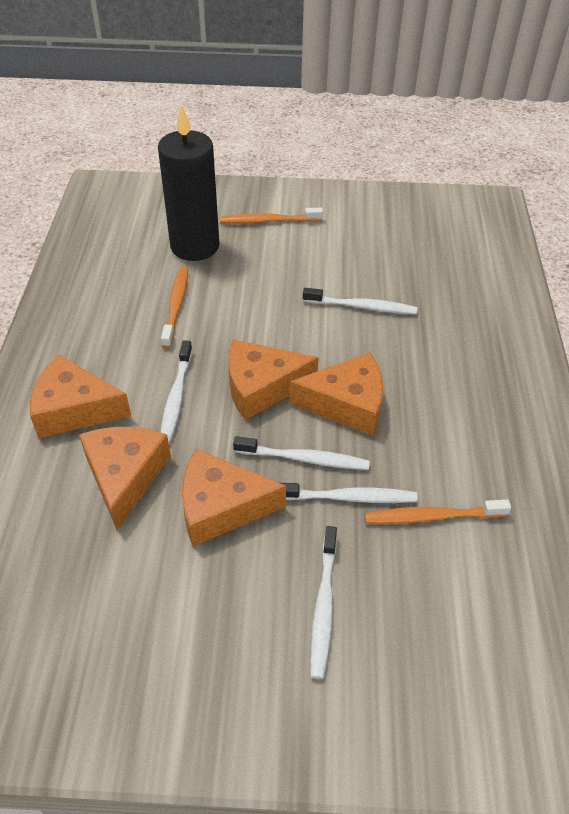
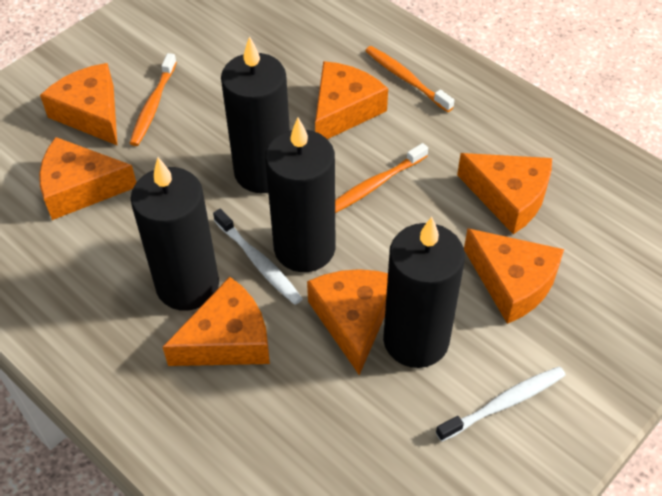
black candle: [158,104,219,261] = 1 -> [131,157,219,311] [221,36,290,193] [265,117,336,272] [383,217,465,368] = 4
orange cheese: [30,355,131,438] [79,427,171,530] [182,449,286,546] [228,339,319,420] [289,353,383,436] = 5 -> [39,137,136,220] [40,63,118,146] [163,277,270,366] [307,269,388,375] [315,61,388,139] [457,153,552,234] [464,228,564,324] = 7
white toothbrush: [160,340,192,444] [233,436,370,470] [281,483,418,503] [303,288,417,314] [310,526,337,679] = 5 -> [213,208,303,305] [436,366,566,442] = 2

